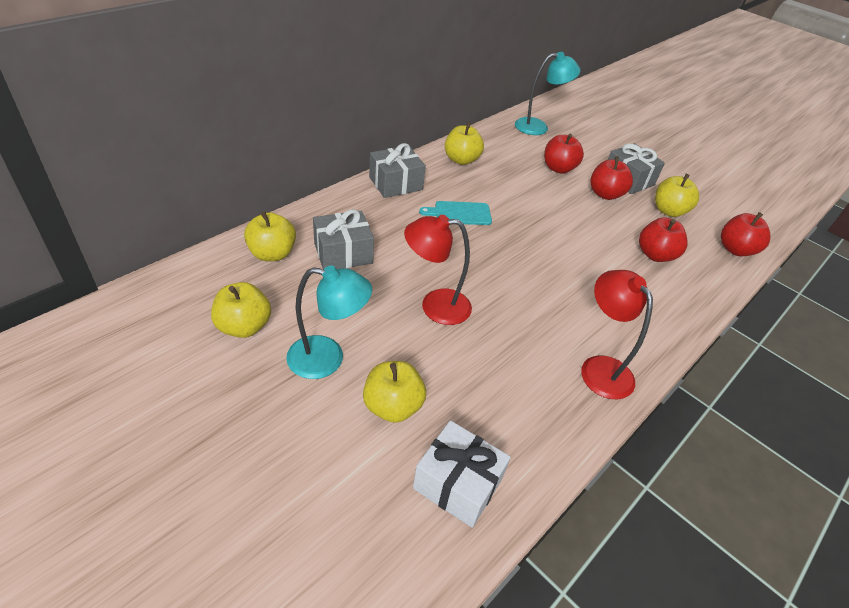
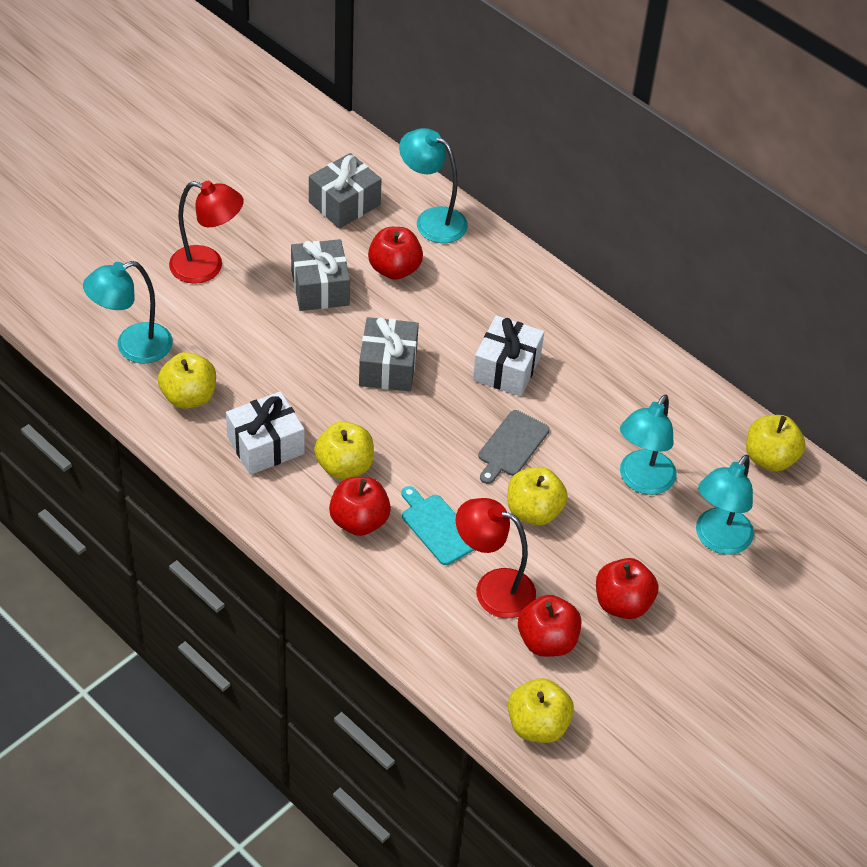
grey cutting board: none = 0 -> [478,410,550,484] = 1
turquoise lamp: [286,266,372,379] [515,52,580,135] = 2 -> [83,261,173,363] [399,128,468,243] [620,395,677,495] [696,455,754,555] = 4
white gift: [413,420,511,528] = 1 -> [226,391,305,475] [473,315,544,396] = 2

